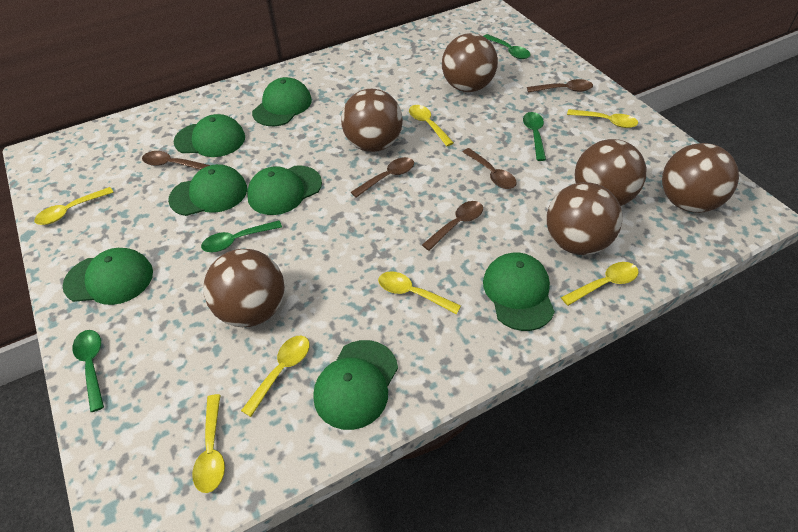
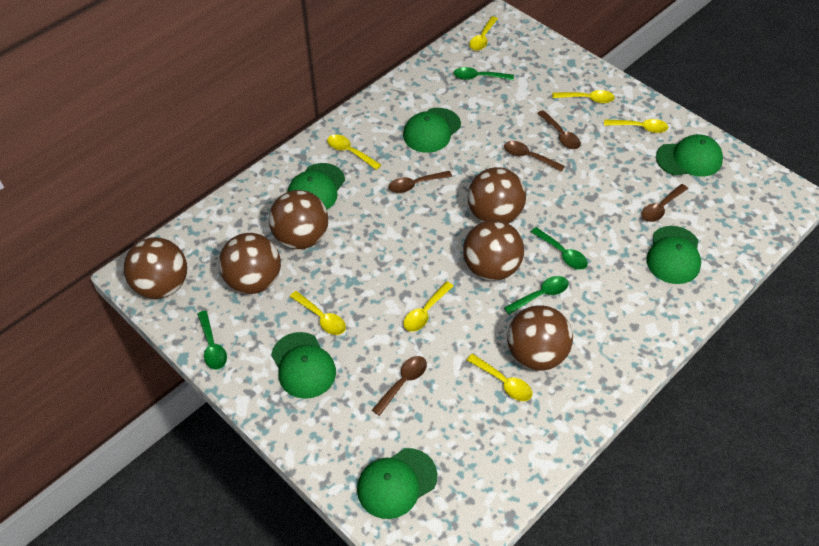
green cap: [63,248,153,305] [168,164,247,216] [173,114,245,157] [247,166,322,215] [252,77,312,126] [313,340,398,430] [483,253,555,331] = 7 -> [271,332,336,399] [288,163,345,210] [357,448,437,519] [403,108,461,153] [647,226,701,284] [656,134,723,177] = 6

